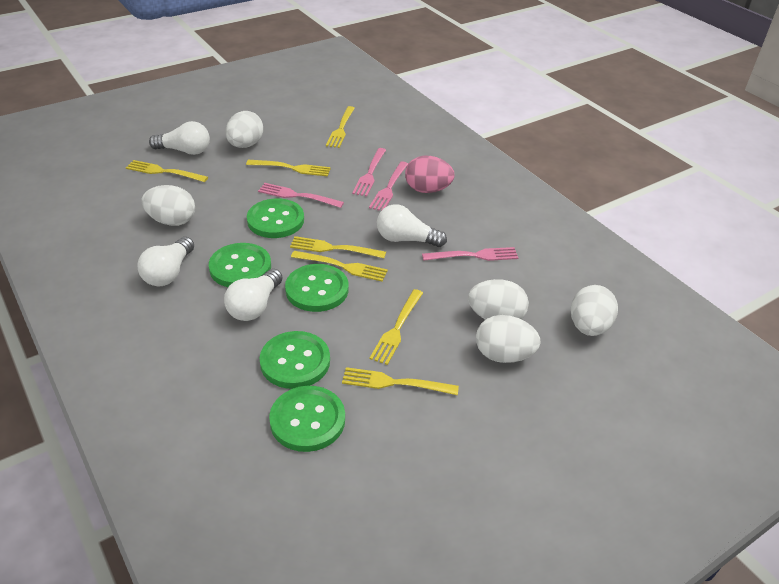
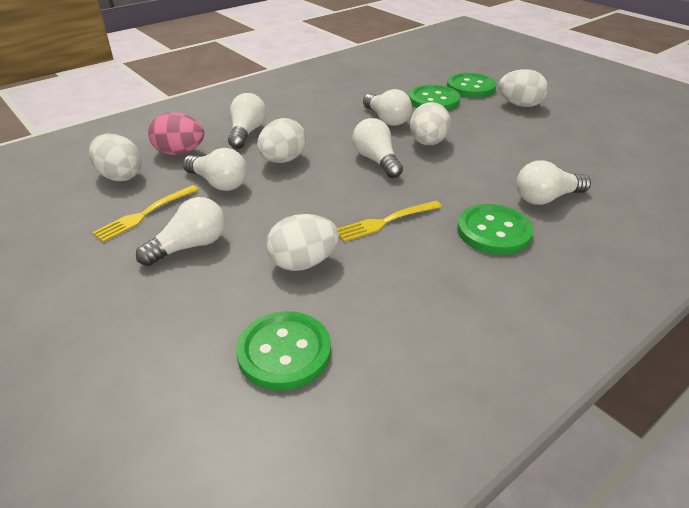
green button: [209,243,271,287] [247,198,304,238] [260,331,330,389] [269,386,345,452] [285,264,348,312] = 5 -> [236,311,331,391] [409,85,460,111] [447,73,497,98] [457,204,533,255] = 4
pink fork: [258,183,344,208] [352,148,386,197] [369,161,408,211] [422,247,518,261] = 4 -> none = 0
white light bulb: [138,237,194,286] [149,121,210,155] [224,269,283,321] [377,204,447,247] = 4 -> [136,197,225,266] [183,148,247,191] [228,93,266,149] [352,118,403,178] [363,89,412,126] [517,160,591,205] = 6
yellow fork: [126,160,208,182] [246,160,331,177] [290,236,386,258] [291,251,388,282] [326,106,355,148] [342,367,459,395] [369,289,423,365] = 7 -> [92,185,199,242] [337,201,442,242] = 2

